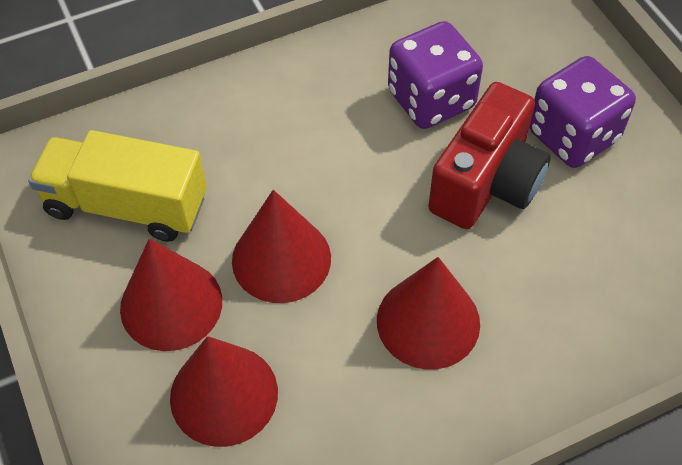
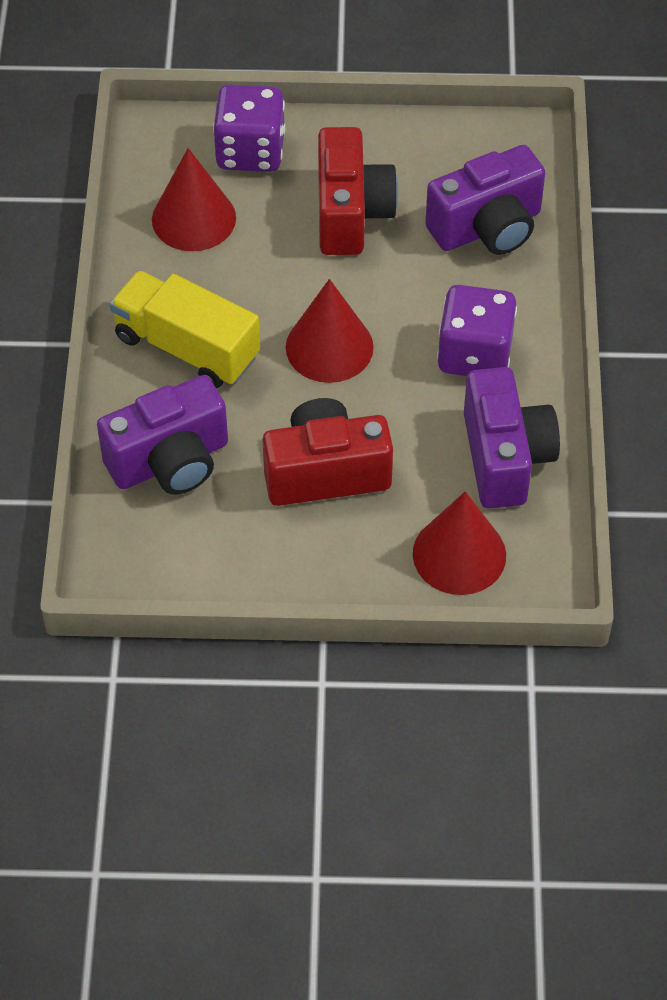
purple camera: none = 0 -> [97,375,228,494] [425,145,545,255] [464,367,560,509] = 3
red camera: [428,82,551,229] = 1 -> [263,398,393,506] [318,127,398,255] = 2
red cone: [120,238,222,351] [170,336,278,447] [232,190,331,303] [377,257,480,370] = 4 -> [152,148,236,251] [286,279,374,383] [413,491,506,595] = 3

